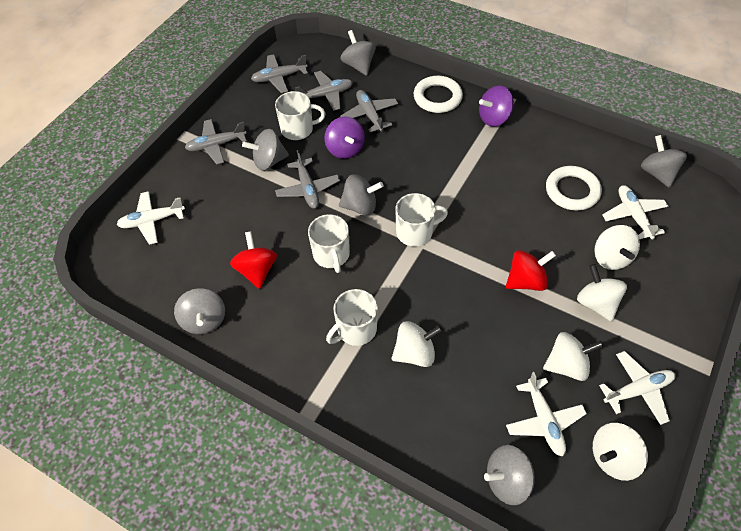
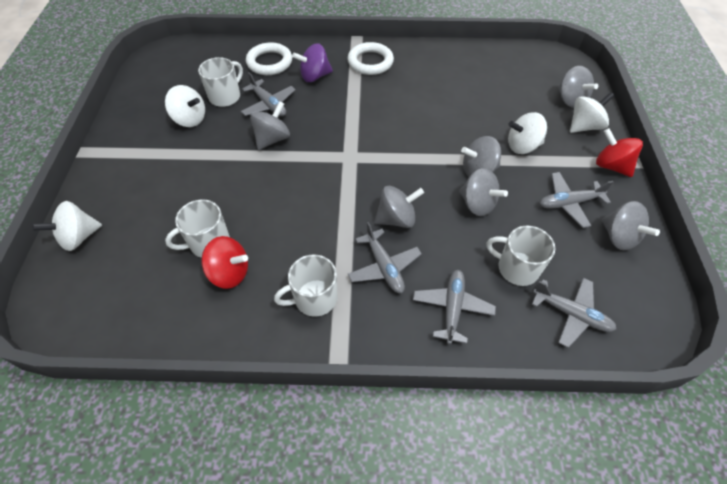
purple spinning top: [325,117,365,159] [479,86,514,127] = 2 -> [292,43,333,82] = 1
white plane: [117,191,185,245] [506,372,587,457] [599,351,675,425] [602,185,668,240] = 4 -> none = 0
white spinning top: [391,321,443,367] [543,332,604,381] [577,264,627,322] [593,423,648,481] [594,225,640,270] = 5 -> [32,201,102,251] [165,85,205,127] [508,112,547,154] [570,92,615,133] = 4

